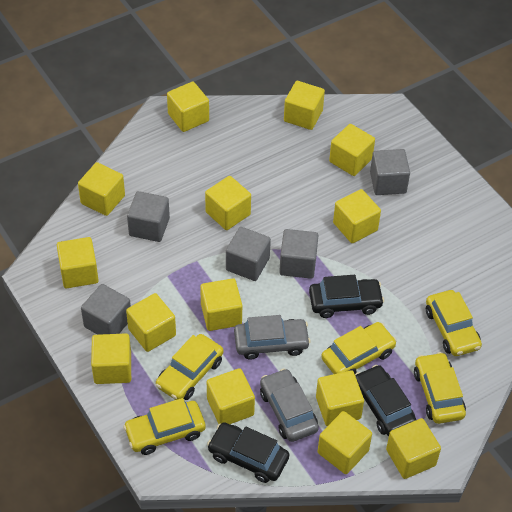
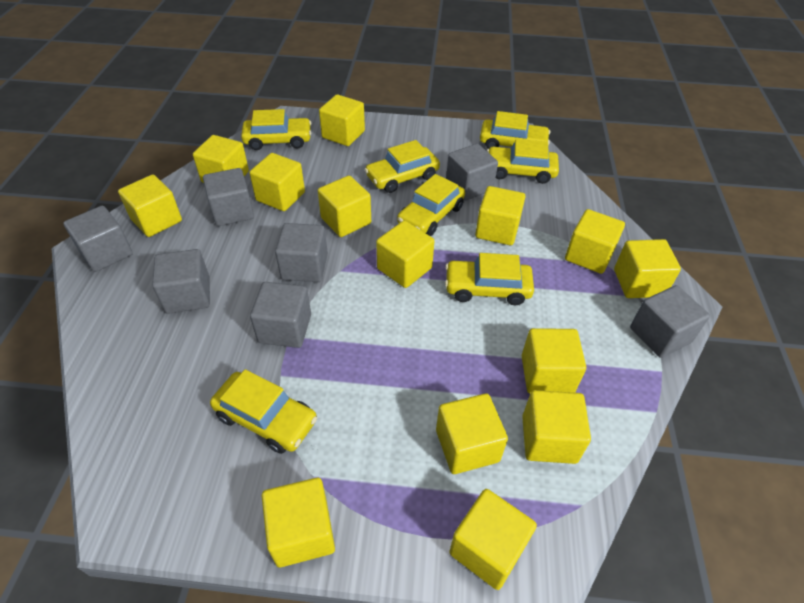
black car: [207,422,289,483] [309,275,384,318] [355,365,416,436] = 3 -> none = 0
grey car: [234,315,311,360] [260,368,319,442] = 2 -> none = 0
grey cube: [81,284,131,335] [127,191,170,242] [226,227,271,281] [279,229,318,279] [370,149,410,195] = 5 -> [63,206,133,272] [152,249,210,314] [203,168,254,226] [250,282,311,348] [275,223,328,282] [446,144,498,201] [630,285,710,358] = 7
yellow car: [123,398,206,455] [156,334,224,400] [321,322,397,374] [414,352,466,424] [426,290,482,356] = 5 -> [210,369,317,454] [241,109,311,150] [365,140,440,193] [397,174,465,236] [445,253,534,305] [480,111,550,149] [487,139,559,184] = 7

